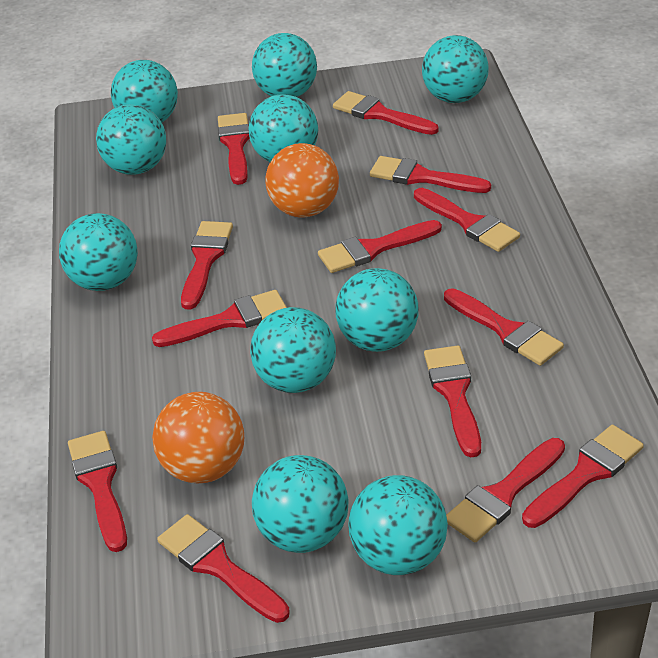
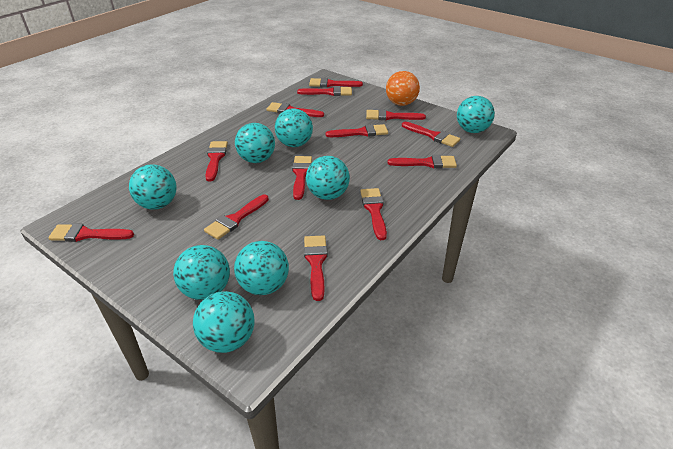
orange ball: [152,392,244,483] [265,143,339,217] = 2 -> [386,71,420,106] = 1
turquoise ball: [59,213,138,291] [96,104,167,175] [111,60,178,122] [248,94,318,162] [250,307,336,393] [252,33,317,97] [252,455,348,553] [335,268,418,352] [348,475,448,575] [422,35,489,103] = 10 -> [129,164,177,210] [173,245,230,300] [193,291,255,353] [234,241,289,295] [235,123,275,163] [275,108,313,147] [306,156,350,200] [457,96,495,133] = 8

